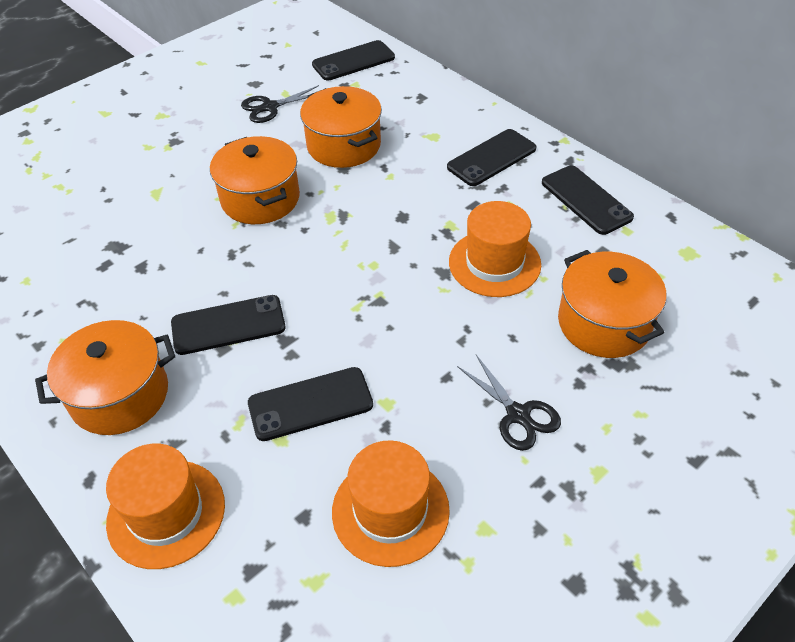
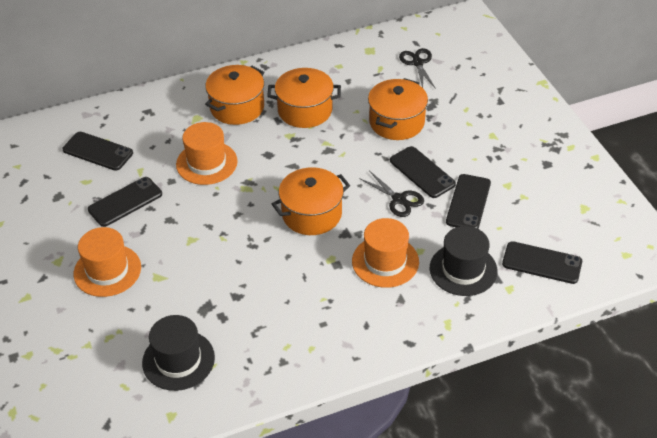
black hat: none = 0 -> [142,315,215,391] [430,226,498,296] = 2

